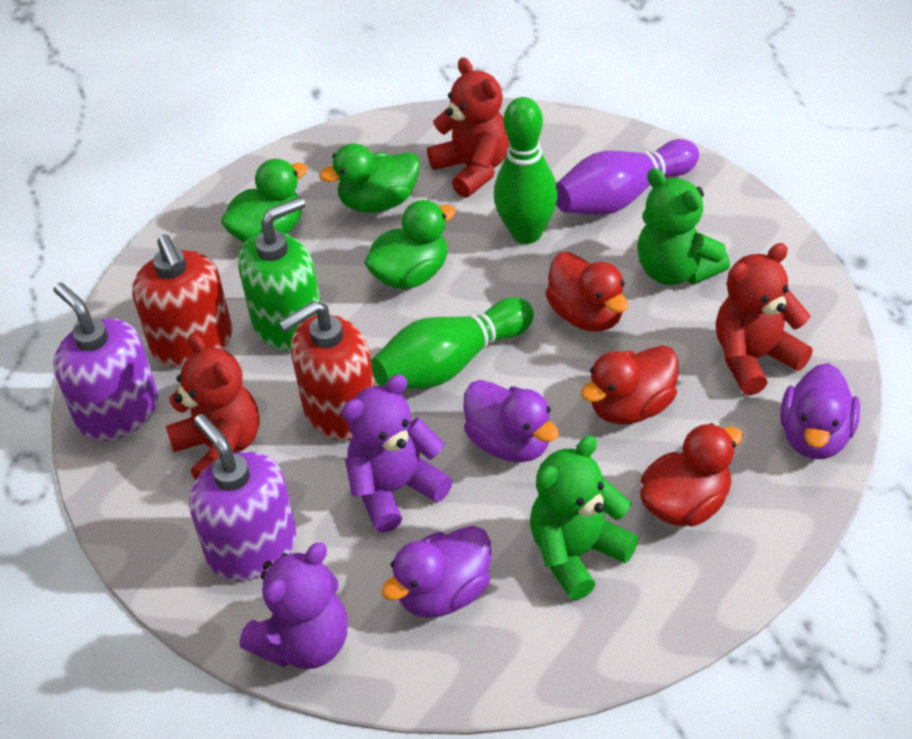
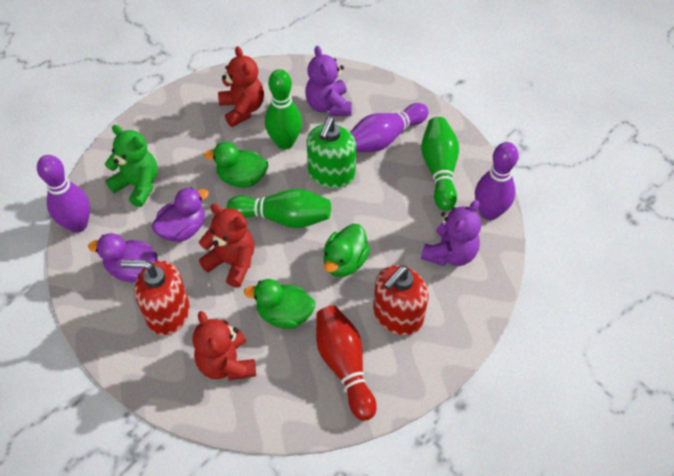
green bowling pin: [371,297,534,389] [494,97,558,244] = 2 -> [227,189,331,228] [265,69,302,149] [421,117,459,211] = 3
green teddy bear: [530,436,638,600] [637,168,730,285] = 2 -> [105,125,158,207] = 1
purple bowling pin: [556,139,699,215] = 1 -> [37,155,90,233] [350,103,428,152] [475,142,519,220] = 3
purple duck: [381,526,491,618] [463,380,559,462] [780,363,860,459] = 3 -> [88,233,158,282] [152,187,209,242] = 2
purple soap dispenser: [53,282,159,441] [189,414,297,581] = 2 -> none = 0
red bowling pin: none = 0 -> [316,305,377,421] = 1
red duck: [545,252,628,332] [581,345,679,425] [640,423,743,527] = 3 -> none = 0

